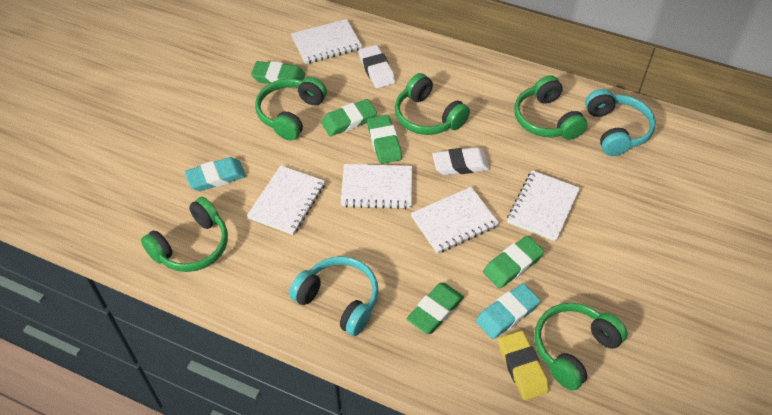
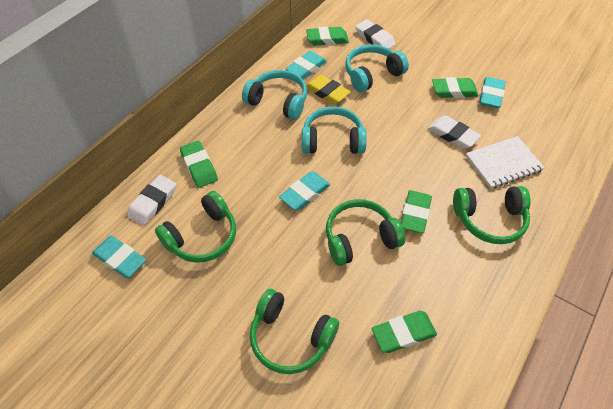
green headphones: [141,197,228,272] [255,77,327,140] [395,73,470,135] [514,75,588,140] [535,303,628,391] = 5 -> [155,191,236,263] [250,289,339,374] [326,199,405,266] [453,186,530,244] = 4
turquoise eraser: [185,157,246,191] [476,283,540,339] = 2 -> [92,236,146,278] [279,172,330,211] [285,51,327,80] [479,77,505,108] = 4
turquoise headphones: [289,256,379,336] [585,89,656,156] = 2 -> [242,70,307,120] [302,106,367,154] [345,44,409,92] = 3
white eraser: [358,45,395,88] [432,147,490,175] = 2 -> [127,175,176,226] [355,19,395,49] [428,115,481,149] = 3
white notebook: [247,165,325,235] [291,19,362,64] [341,164,412,209] [411,187,499,254] [507,170,580,241] = 5 -> [466,136,545,189] = 1

